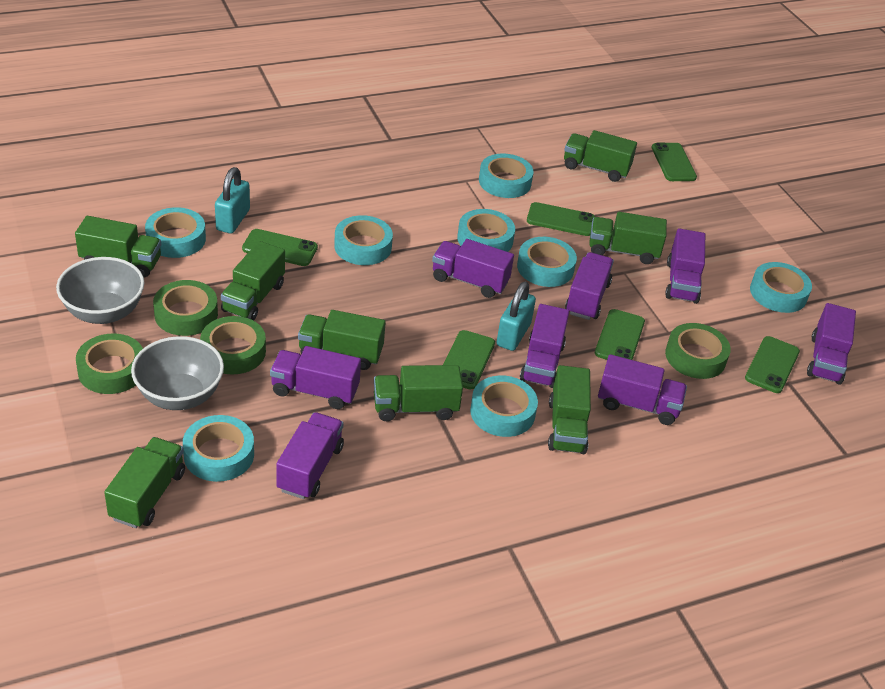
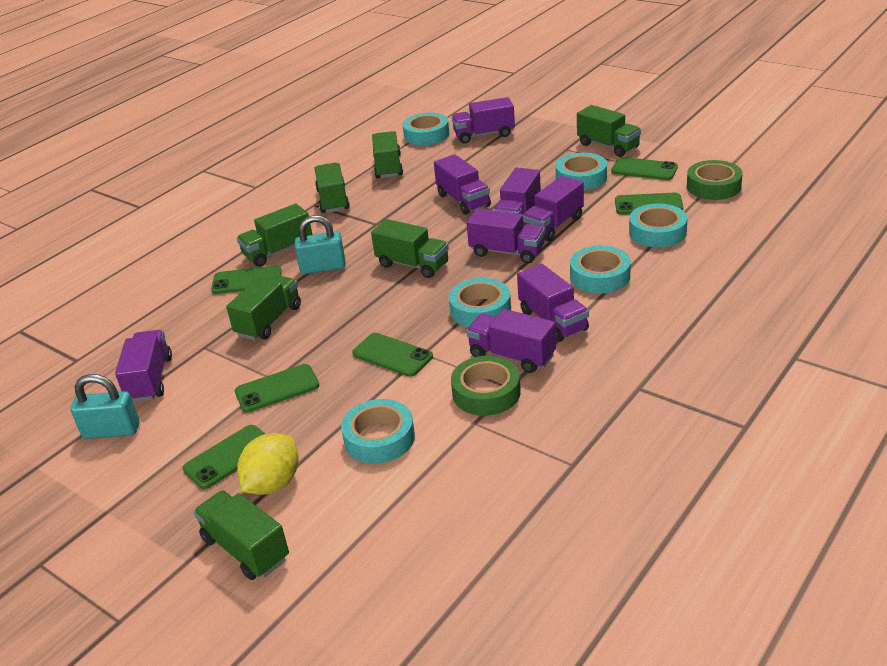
green tape: [76,334,143,394] [153,280,218,336] [200,316,266,374] [665,323,731,379] = 4 -> [451,356,521,416] [687,160,743,200] = 2
green truck: [75,216,161,278] [104,437,185,528] [221,241,285,321] [298,310,386,370] [374,365,463,421] [548,365,591,454] [564,130,637,182] [589,212,667,264] = 8 -> [194,490,289,580] [226,275,301,340] [237,204,312,267] [315,163,350,213] [371,219,449,278] [372,131,403,178] [577,105,641,157] = 7
grey bowl: [56,257,144,324] [131,336,224,410] = 2 -> none = 0
turquoise tape: [145,207,206,258] [183,415,254,482] [334,215,393,265] [457,209,515,252] [470,375,538,437] [479,154,534,198] [517,237,577,287] [750,262,812,313] = 8 -> [341,399,415,464] [402,112,449,145] [449,278,511,327] [555,153,607,190] [570,245,631,294] [629,204,688,247] = 6
yellow lemon: none = 0 -> [237,433,298,495] = 1

